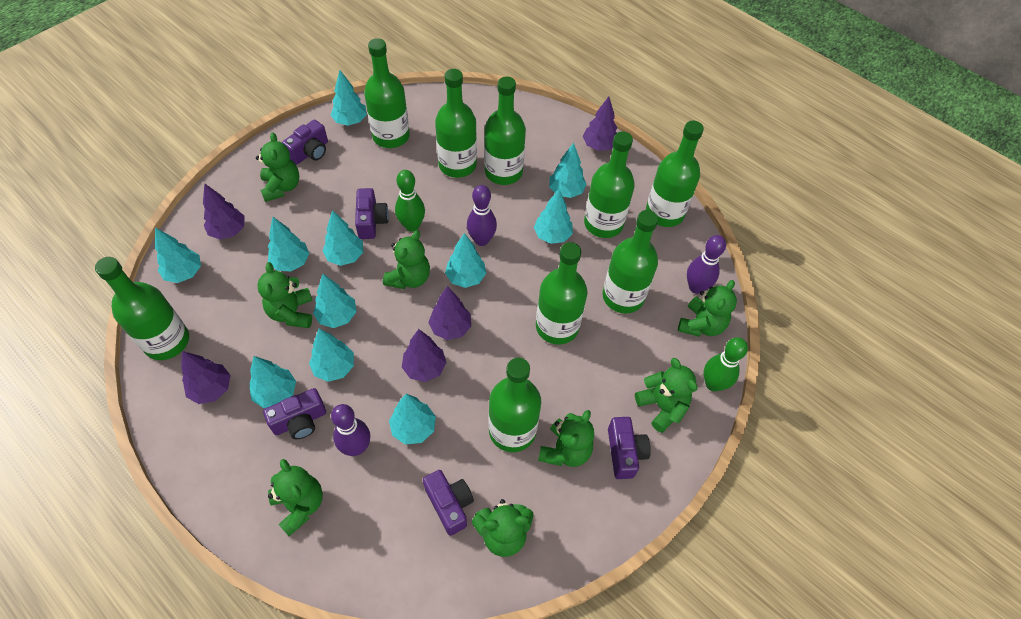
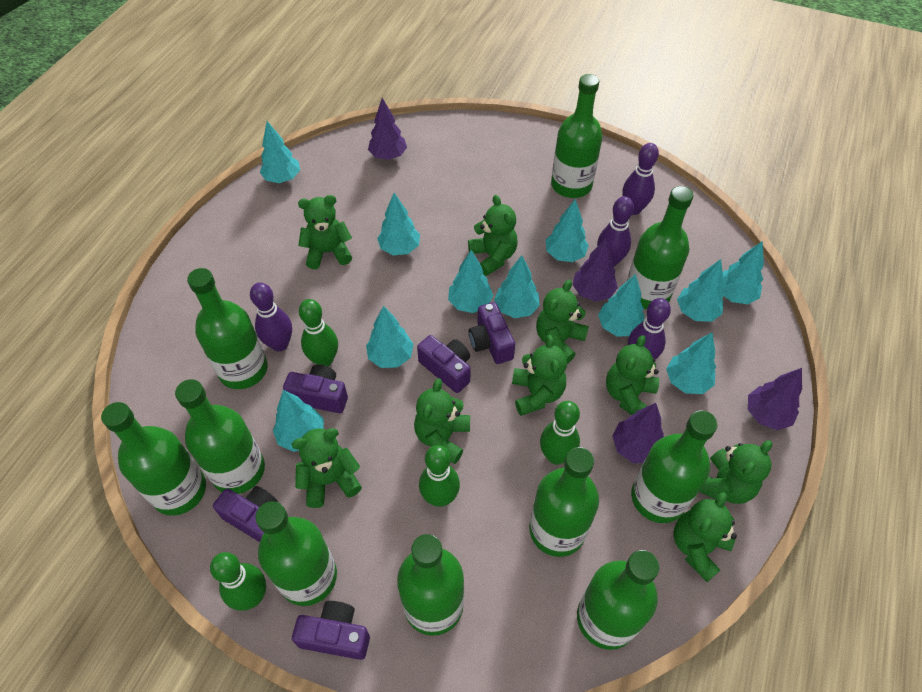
green bottle: [95,257,189,360] [364,38,410,148] [435,69,477,178] [484,76,526,185] [488,358,541,452] [536,242,587,345] [584,132,635,238] [603,210,658,314] [646,121,704,227] = 9 -> [101,402,206,516] [175,379,265,494] [187,268,268,389] [255,501,337,606] [397,534,464,636] [529,447,599,557] [551,74,603,198] [577,550,660,650] [627,186,693,309] [631,410,718,523] = 10
green bowling pin: [395,170,425,232] [704,337,748,392] = 2 -> [210,552,266,611] [299,299,338,366] [419,445,460,507] [540,401,580,465] = 4
green teddy bear: [256,132,299,202] [257,262,313,328] [268,459,323,536] [383,230,430,289] [472,499,534,557] [538,410,594,467] [635,358,698,433] [678,280,737,337] = 8 -> [292,428,362,508] [298,195,352,269] [414,378,470,464] [468,195,518,276] [512,335,567,416] [536,280,589,364] [606,335,659,415] [673,492,737,582] [699,440,772,504] = 9
purple bowling pin: [331,404,370,456] [467,185,497,246] [687,235,726,294] = 3 -> [250,282,292,351] [597,196,634,267] [622,143,659,215] [628,298,671,359] = 4
purple tree: [181,351,231,404] [203,183,245,240] [402,329,446,382] [428,286,471,340] [583,96,617,151] = 5 -> [368,98,407,160] [572,238,618,301] [612,403,664,463] [748,368,802,430] = 4

